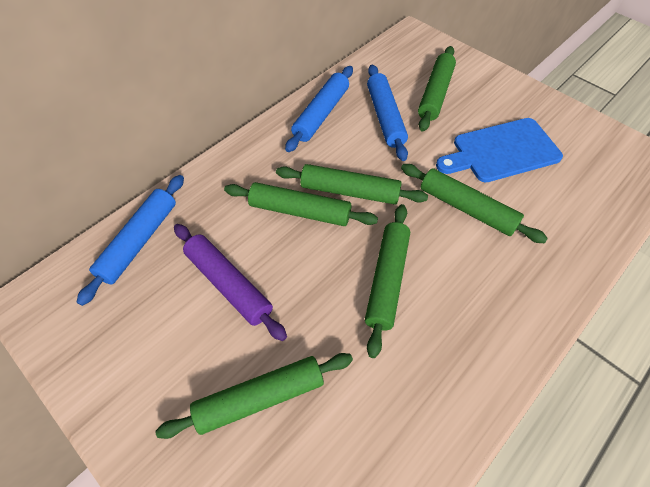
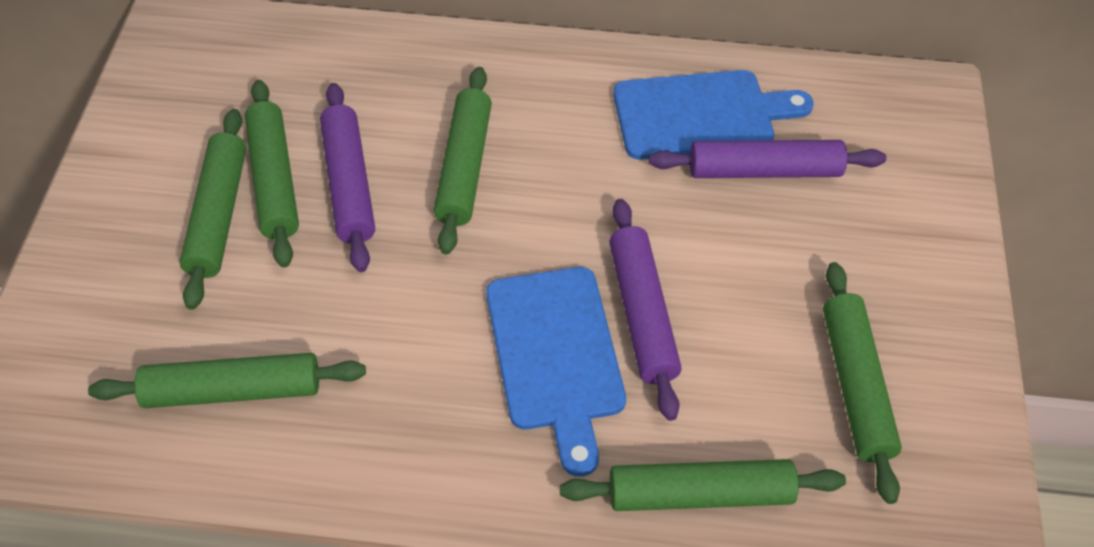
blue cutting board: [436,118,563,182] = 1 -> [486,267,626,477] [613,70,814,160] = 2
blue rolling pin: [77,175,184,306] [285,66,353,152] [367,65,408,161] = 3 -> none = 0
purple rolling pin: [174,224,287,341] = 1 -> [320,83,375,272] [609,199,681,421] [649,140,886,178] = 3

